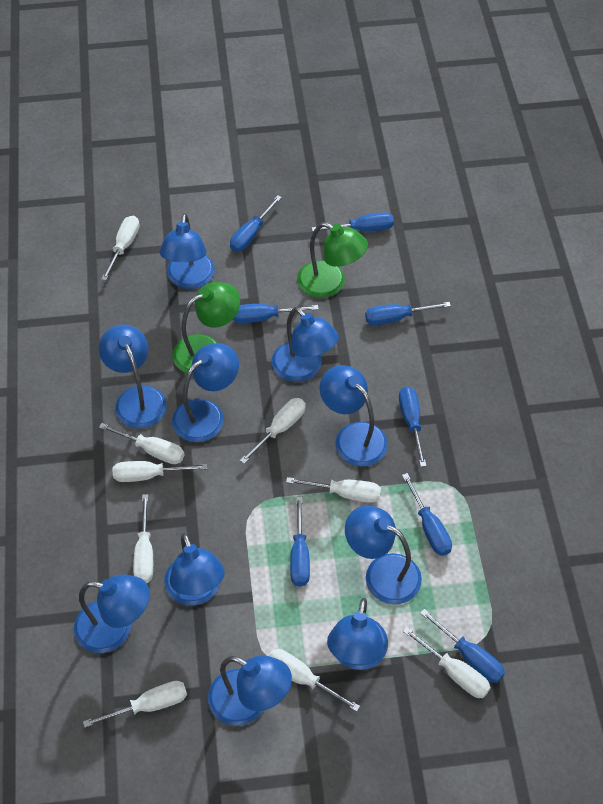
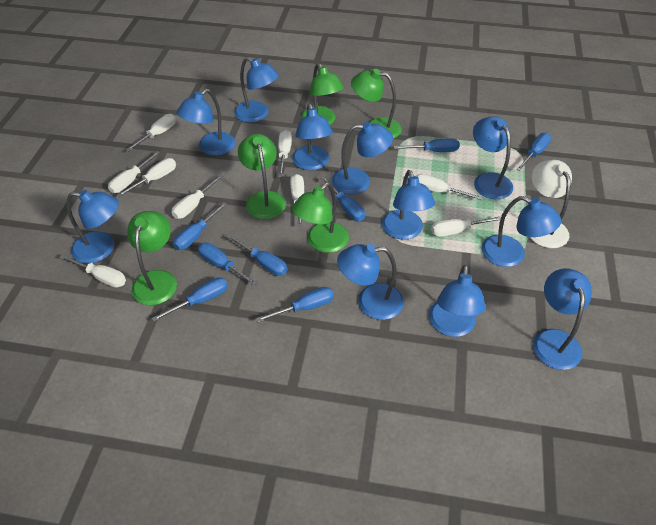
blue lamp: [74,574,150,653] [99,325,167,428] [160,213,215,289] [164,533,225,606] [172,343,239,442] [208,655,292,726] [272,307,339,382] [320,365,388,466] [327,598,388,670] [345,505,422,604] = 10 -> [67,190,119,263] [177,89,236,156] [234,57,279,123] [292,103,333,170] [332,122,393,194] [337,244,404,320] [382,170,435,240] [429,265,486,337] [473,116,513,199] [482,196,561,267] [533,268,592,370] = 11
green lamp: [172,282,240,375] [297,222,368,298] = 2 -> [127,211,177,305] [238,134,286,219] [291,183,349,253] [301,63,344,125] [351,69,402,139] = 5
white lamp: none = 0 -> [530,160,572,248] = 1

